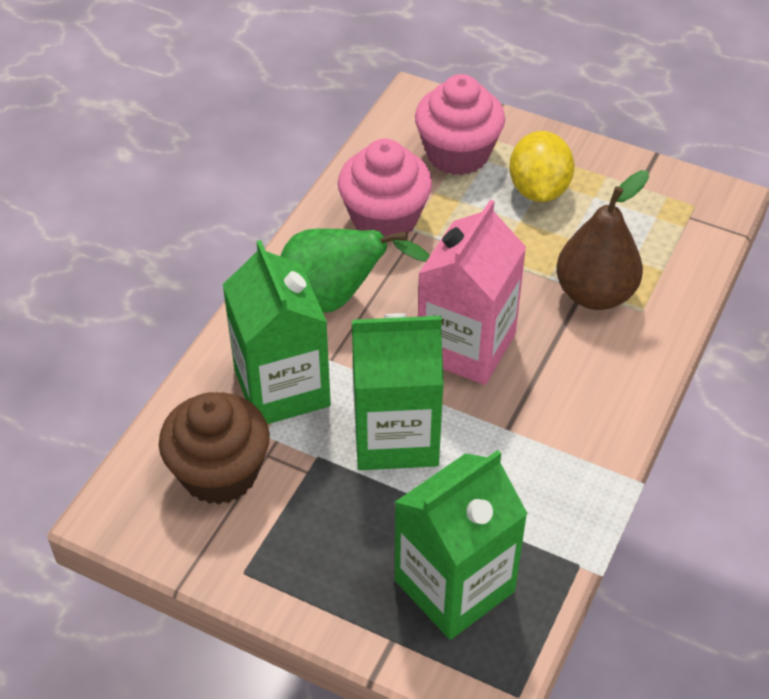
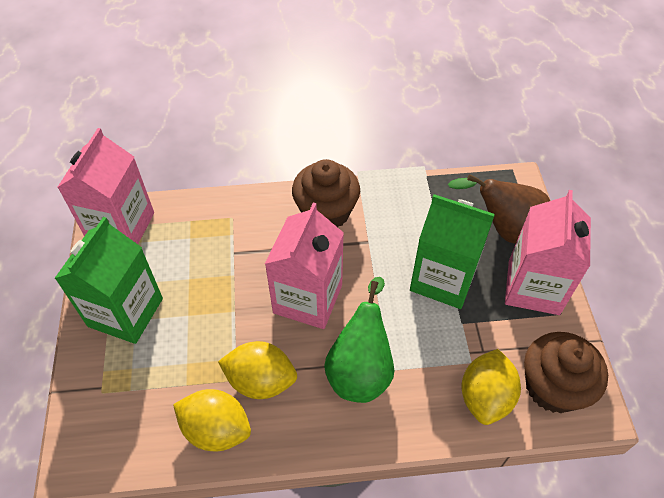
brown cupcake: [159,392,270,504] = 1 -> [292,159,360,227] [524,332,608,413] = 2
green carton: [222,240,331,424] [352,313,444,470] [395,450,528,640] = 3 -> [54,217,163,344] [410,194,495,309] = 2
pink carton: [418,200,526,385] = 1 -> [57,128,154,244] [265,202,344,329] [505,190,591,315] = 3
pink cupcake: [338,139,432,241] [415,74,505,175] = 2 -> none = 0
yellow lemon: [509,131,575,202] = 1 -> [173,389,251,451] [218,341,297,399] [462,349,521,425] = 3

